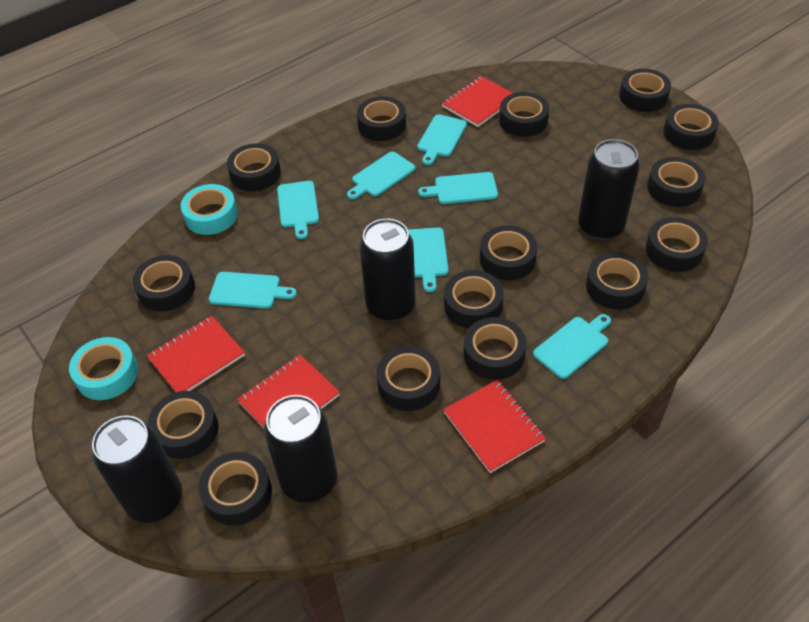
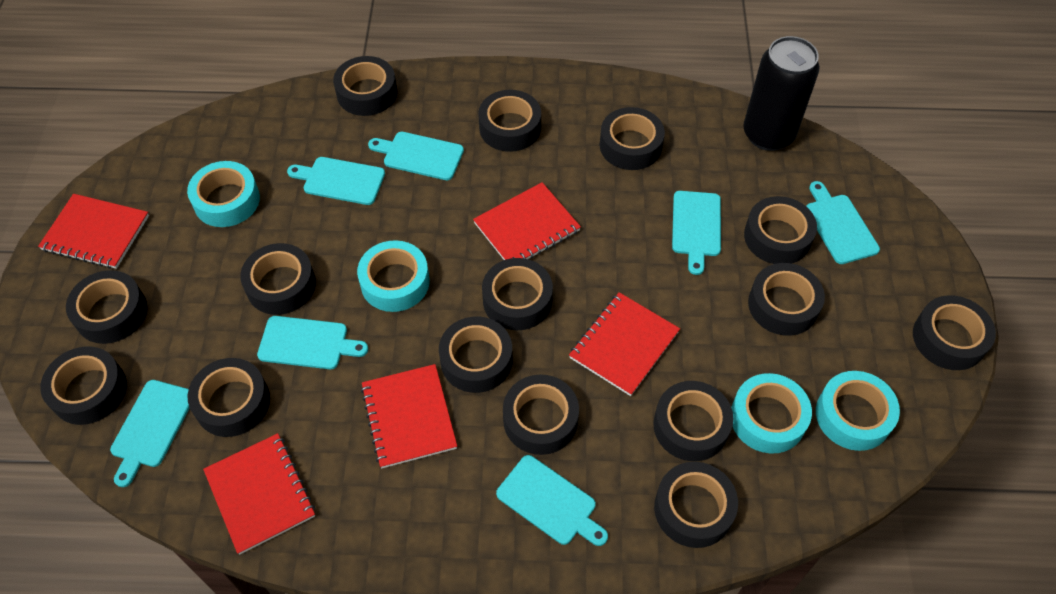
black can: [92,416,182,523] [264,395,337,502] [359,219,416,322] [578,139,640,240] = 4 -> [743,36,819,151] = 1
red notebook: [147,316,245,392] [237,354,340,428] [442,76,513,127] [443,380,546,473] = 4 -> [38,194,149,269] [203,433,315,555] [361,364,457,468] [473,182,581,260] [569,292,680,396] = 5
turquoise tape: [69,337,138,400] [181,184,238,235] = 2 -> [187,161,260,227] [357,240,430,312] [731,373,812,454] [816,371,900,451] = 4

